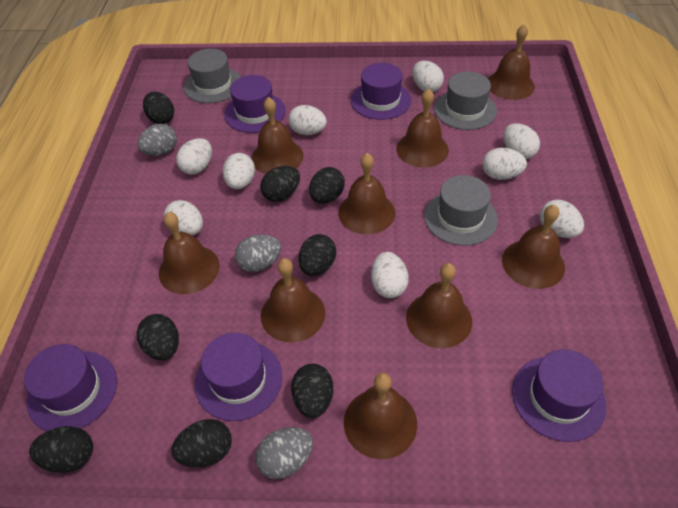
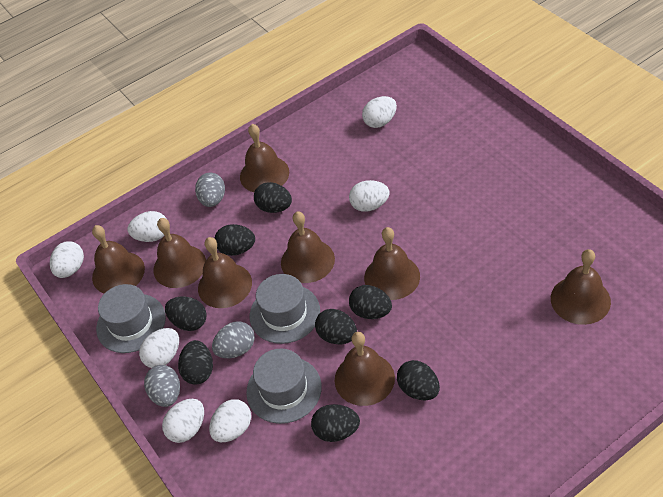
brown bell: [159,212,220,294] [252,97,303,174] [261,258,325,342] [338,153,395,234] [344,373,417,459] [396,88,449,167] [406,263,472,348] [488,24,535,100] [502,205,565,289] = 9 -> [92,225,145,294] [153,218,206,288] [198,237,252,308] [240,124,289,192] [281,212,335,283] [335,332,395,406] [364,227,420,300] [551,249,611,325] = 8
purple hat: [24,344,117,431] [195,333,282,421] [224,75,286,133] [351,63,411,120] [512,349,606,442] = 5 -> none = 0
white egg: [163,200,203,236] [176,138,212,175] [223,153,255,189] [289,105,327,135] [371,252,409,298] [412,61,444,92] [482,148,527,180] [503,123,540,159] [540,200,584,238] = 9 -> [50,241,84,278] [128,211,167,242] [139,328,179,368] [162,399,204,443] [209,399,251,442] [349,180,390,212] [362,96,397,128] = 7

